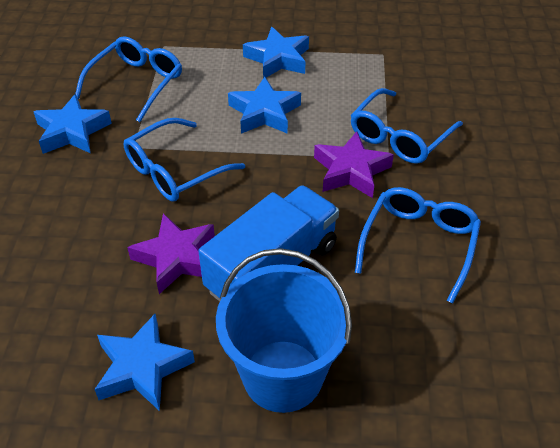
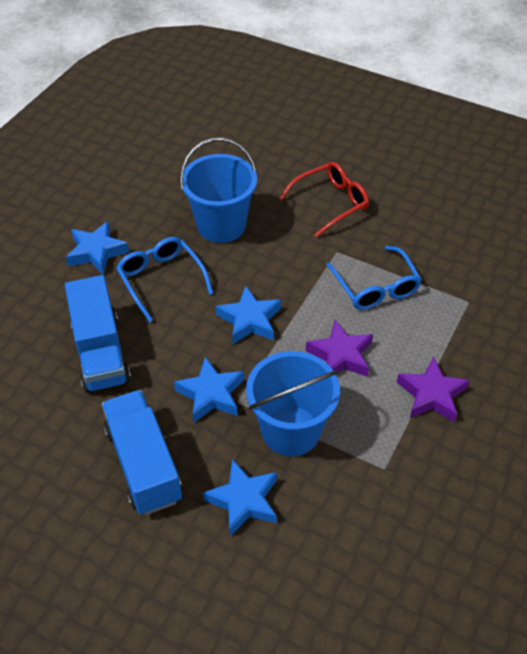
blue bucket: [216,248,352,413] = 1 -> [180,137,257,243] [246,351,340,456] = 2
blue glasses: [75,36,182,122] [124,118,245,202] [351,88,463,164] [355,187,481,304] = 4 -> [116,237,213,322] [326,246,422,310] = 2
blue truck: [198,185,339,302] = 1 -> [65,275,131,393] [102,390,182,515] = 2
red glasses: none = 0 -> [279,162,369,237] = 1

